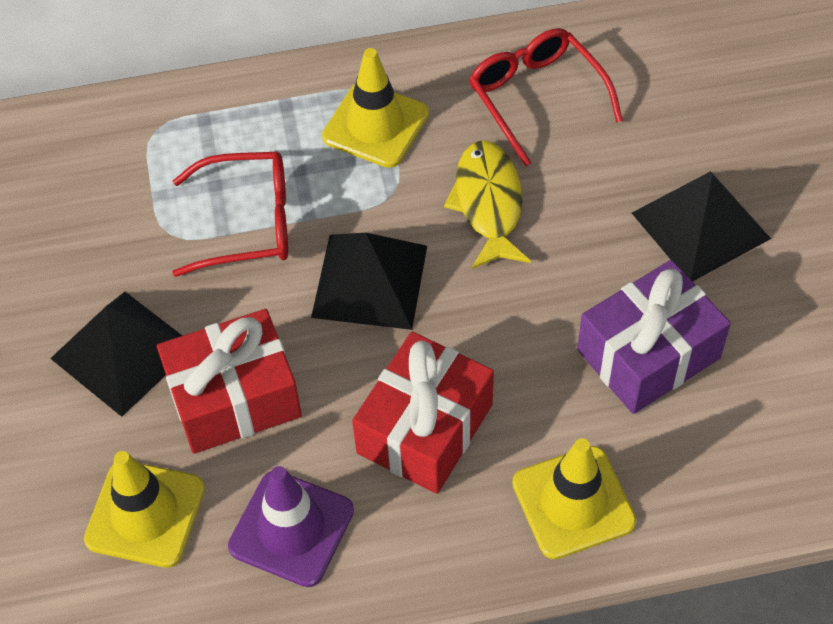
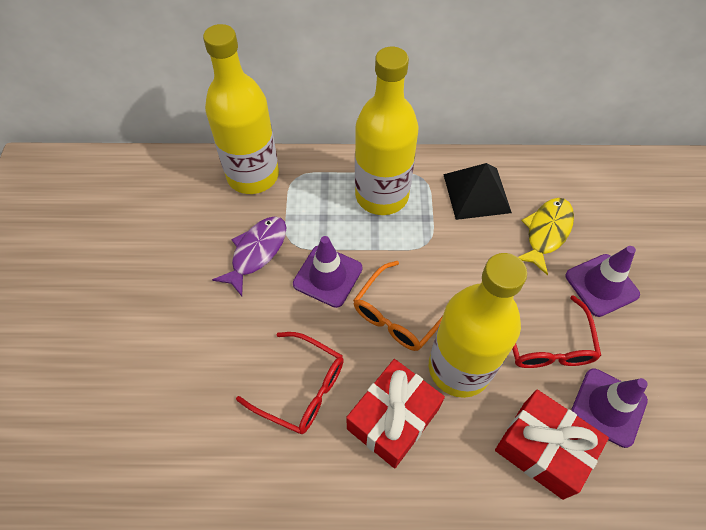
black pyramid: [50,292,182,417] [311,232,427,330] [632,171,771,282] = 3 -> [443,163,512,220] = 1
orange glasses: none = 0 -> [353,261,443,351] = 1
purple fish: none = 0 -> [212,216,287,296] = 1
purple gift: [577,260,731,414] = 1 -> none = 0
purple traffic cone: [228,466,354,587] = 1 -> [293,236,362,308] [565,246,640,317] [571,368,648,448] = 3
yellow bottle: none = 0 -> [203,24,279,194] [355,47,419,215] [429,253,527,398] = 3
yellow traffic cone: [84,451,205,568] [322,48,429,168] [512,438,637,559] = 3 -> none = 0

